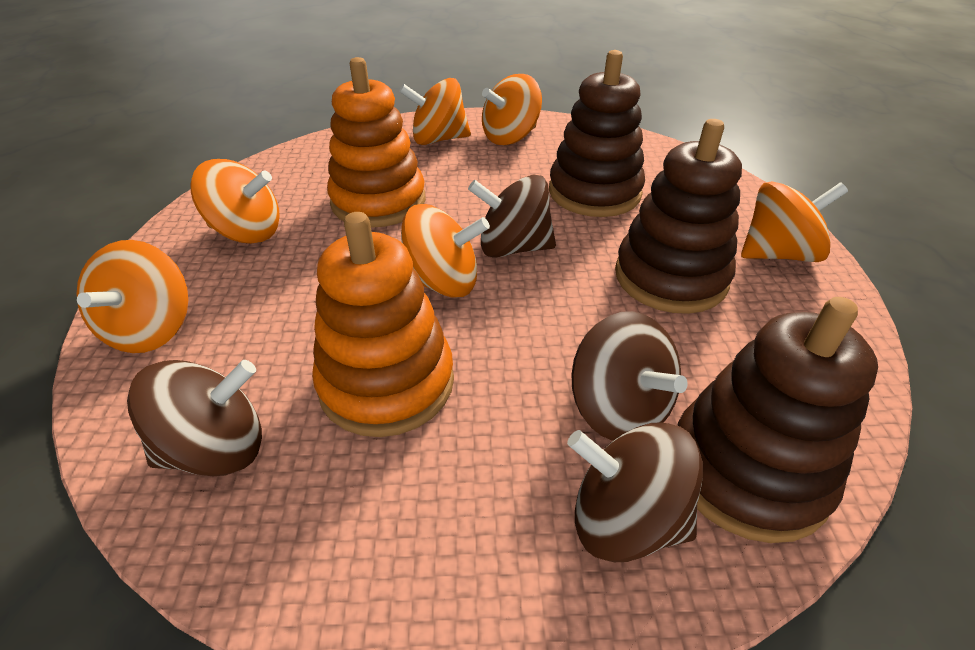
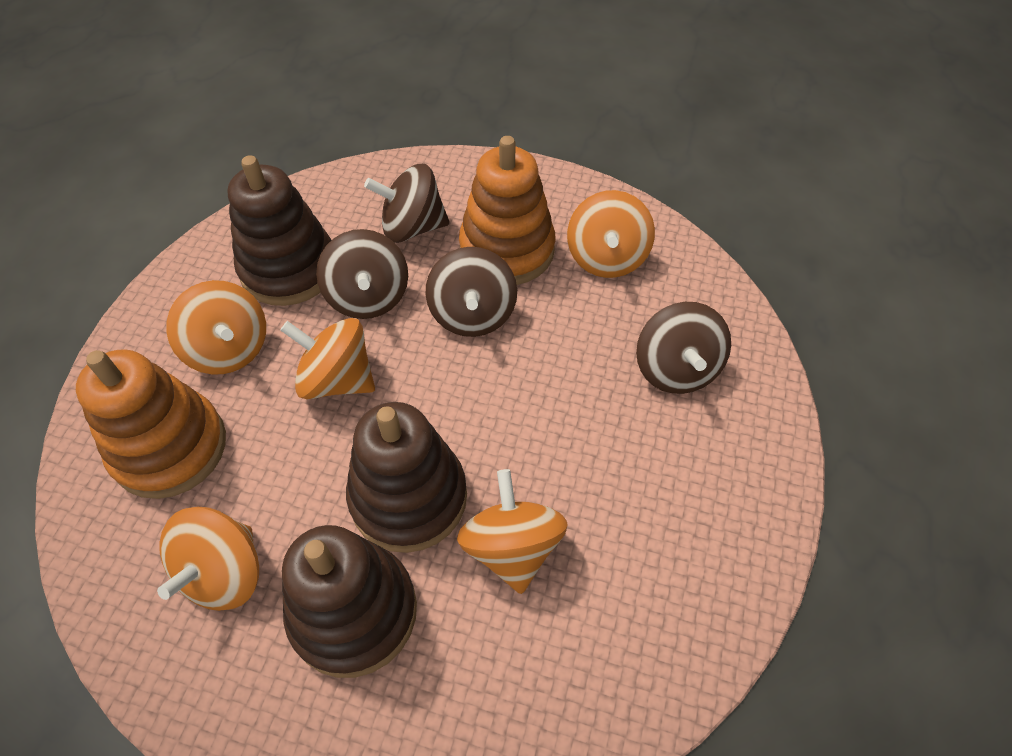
orange spinning top: [77,240,188,353] [191,159,280,244] [399,78,471,145] [401,204,490,298] [482,74,542,145] [741,181,848,262] = 6 -> [157,507,259,611] [166,280,266,374] [280,318,375,399] [457,469,568,594] [567,190,655,278] = 5

